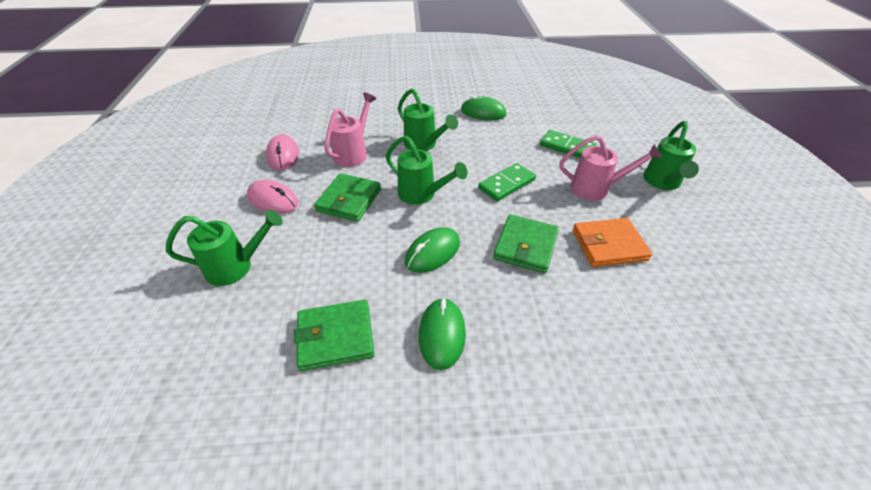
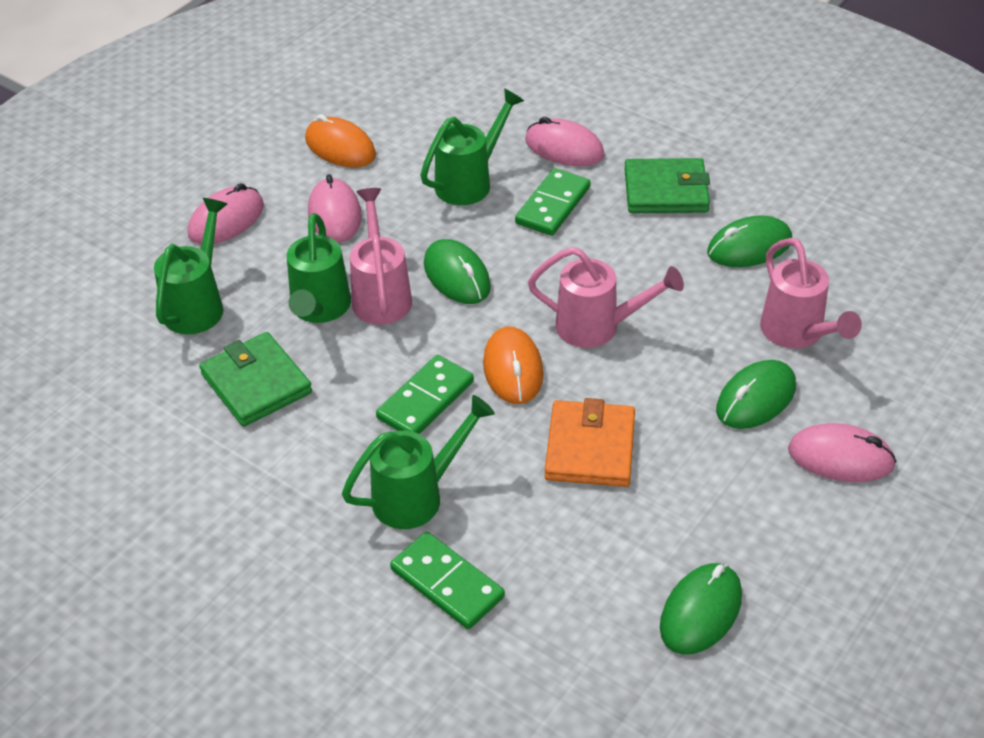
green domino: [478,163,536,201] [540,130,596,158] = 2 -> [376,355,474,434] [390,532,505,629] [515,168,591,236] = 3
green mouse: [405,227,460,273] [419,298,466,370] [461,95,506,120] = 3 -> [424,239,491,304] [660,563,742,654] [707,216,792,267] [716,360,796,429] = 4
green wallet: [294,300,375,371] [314,173,381,222] [493,214,559,273] = 3 -> [199,332,312,427] [624,158,710,213] = 2
orange mouse: none = 0 -> [305,114,376,167] [483,327,543,404] = 2
pink mouse: [247,180,298,214] [266,134,299,170] = 2 -> [188,183,264,244] [308,174,362,243] [525,117,605,166] [788,423,896,482] = 4
pink watering can: [325,93,376,167] [560,135,662,201] = 2 -> [350,188,412,325] [528,247,684,348] [760,238,862,349] = 3

